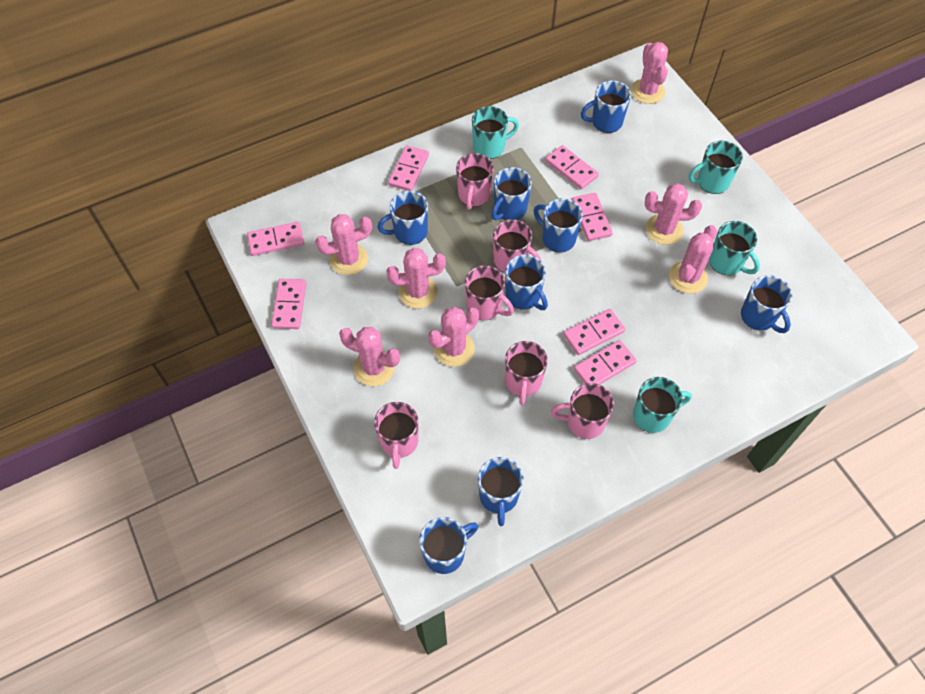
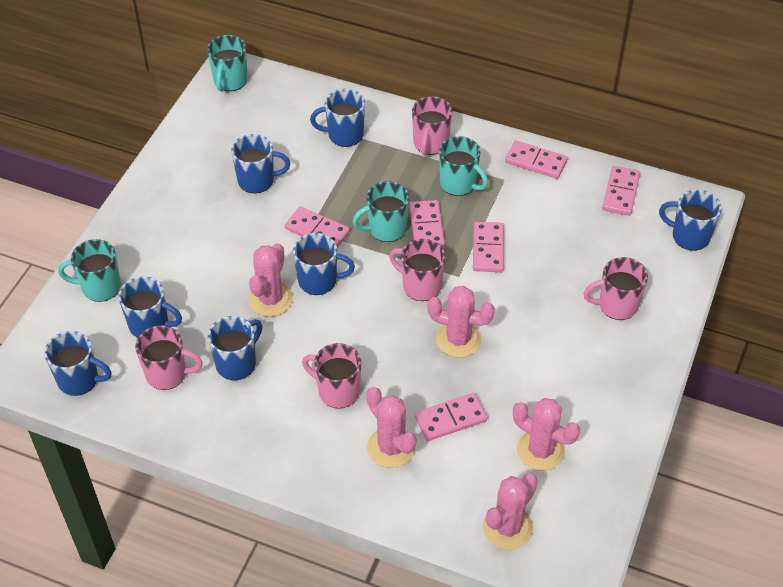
blue mug: [377,191,428,245] [419,517,478,574] [478,457,524,526] [491,167,532,220] [505,255,548,310] [534,198,583,253] [581,80,631,133] [741,275,792,333] = 8 -> [44,331,112,396] [118,276,182,338] [208,316,262,380] [231,134,290,193] [293,233,355,295] [310,89,365,147] [659,190,722,251] = 7
pink cactus: [315,214,372,275] [339,327,400,386] [386,248,446,309] [428,307,479,367] [631,42,668,104] [645,183,702,245] [669,225,717,294] = 7 -> [249,243,293,317] [366,387,416,468] [427,286,495,358] [483,474,538,550] [513,398,580,471] = 5
pink domino: [247,222,304,256] [271,279,306,329] [388,145,429,191] [545,145,599,189] [563,309,625,355] [572,193,613,241] [574,340,636,385] = 7 -> [285,207,350,248] [410,200,445,248] [415,393,487,441] [473,222,504,272] [505,140,567,179] [602,166,640,216] = 6
pink mug: [374,402,418,469] [456,153,494,210] [465,265,514,320] [493,219,541,273] [505,341,548,405] [551,383,614,439] = 6 -> [135,325,203,390] [302,343,361,408] [389,239,445,301] [412,96,452,156] [583,257,648,320] = 5

